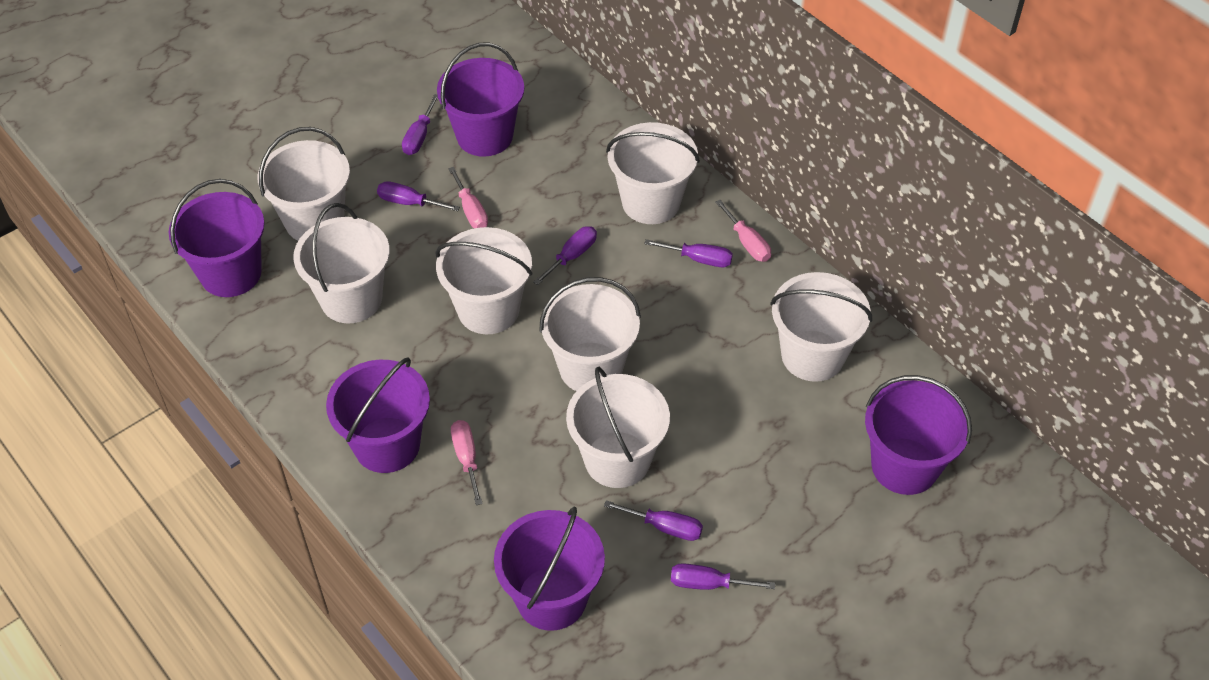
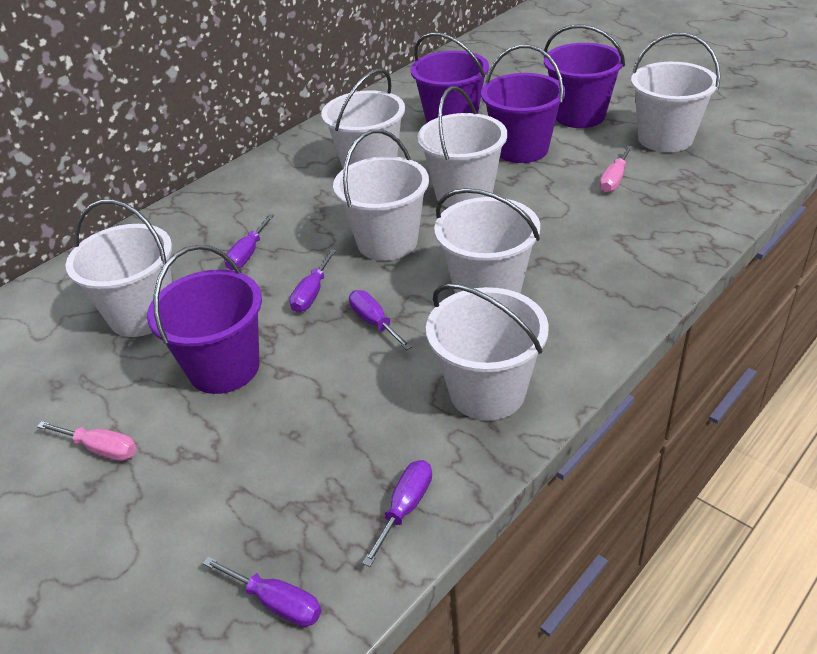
pink screwdriver: [448,167,488,228] [451,420,483,505] [715,200,771,262] = 3 -> [37,421,137,461] [599,146,633,193] = 2
purple bucket: [169,179,265,297] [326,357,430,473] [437,43,524,157] [494,506,605,631] [865,375,972,495] = 5 -> [147,245,262,394] [410,32,489,123] [481,45,565,163] [544,24,625,128] = 4
purple screwdriver: [377,181,460,211] [402,94,438,155] [533,226,597,285] [604,500,703,541] [644,239,733,267] [671,563,775,590] = 6 -> [203,556,321,627] [224,214,274,270] [289,249,336,313] [349,290,412,350] [362,460,432,567] = 5

